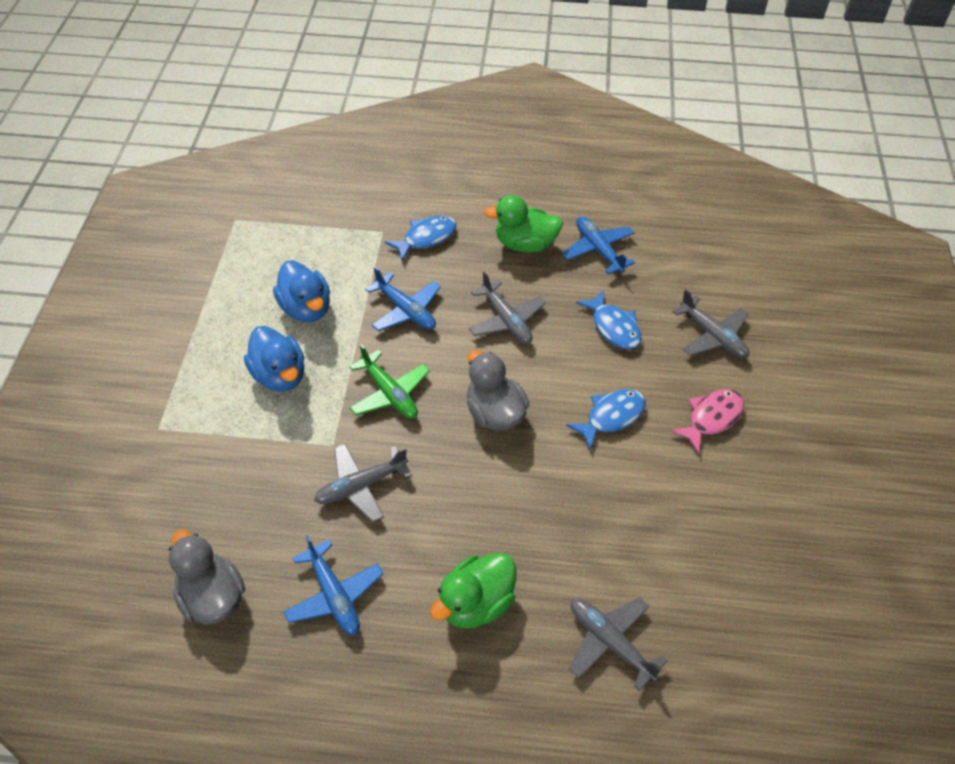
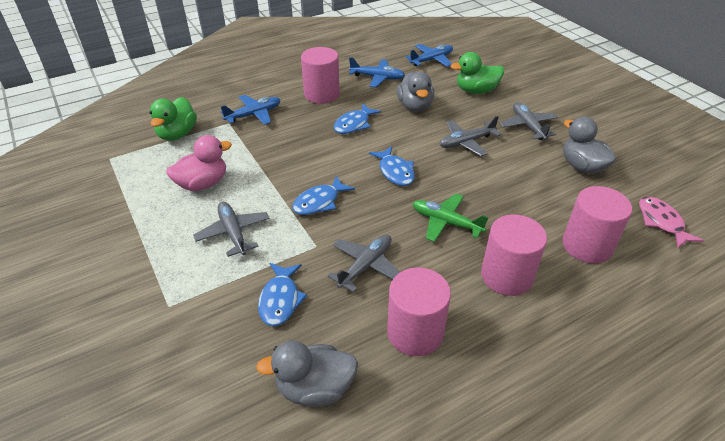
blue duck: [244,326,305,392] [273,261,330,322] = 2 -> none = 0
blue fish: [385,216,456,261] [566,389,646,450] [576,290,642,349] = 3 -> [258,263,307,326] [292,176,355,215] [334,103,381,134] [369,146,415,186] = 4
grey duck: [169,530,245,625] [467,350,529,431] = 2 -> [256,340,358,407] [397,72,434,112] [563,116,616,174] = 3
pink cylinder: none = 0 -> [301,47,340,104] [387,267,451,356] [481,215,547,296] [562,186,632,263] = 4
pink duck: none = 0 -> [166,135,232,191] = 1

